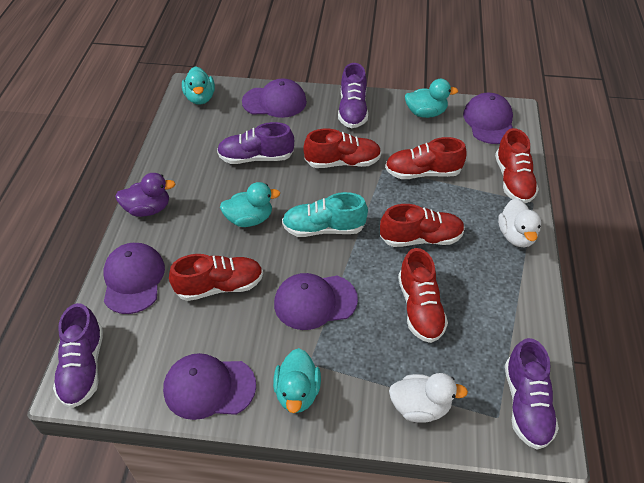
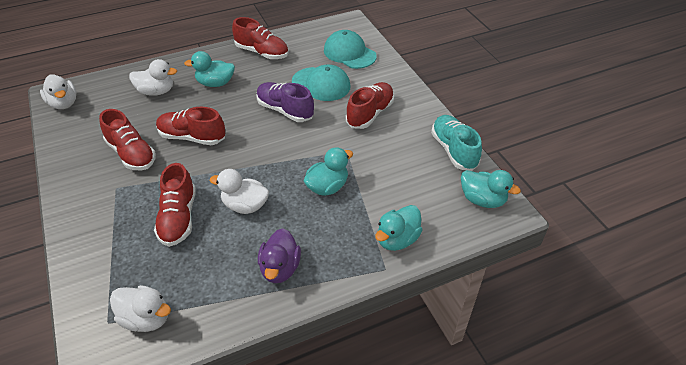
purple cap: [103,243,165,314] [163,353,256,420] [242,78,307,118] [274,273,358,330] [463,93,513,144] = 5 -> none = 0
purple shoe: [53,303,103,408] [217,122,294,164] [338,63,368,128] [505,338,559,450] = 4 -> [256,82,314,122] = 1
red shoe: [169,254,263,301] [303,129,381,168] [380,204,465,247] [385,137,467,179] [398,248,448,343] [495,128,539,203] = 6 -> [99,109,156,171] [154,163,196,247] [156,107,225,145] [232,17,289,59] [346,82,394,129] = 5
turquoise cap: none = 0 -> [292,64,351,101] [324,30,377,69] = 2
white duck: [389,373,468,422] [498,198,541,248] = 2 -> [40,75,77,109] [110,285,171,332] [129,59,177,96] [210,169,269,214] = 4

